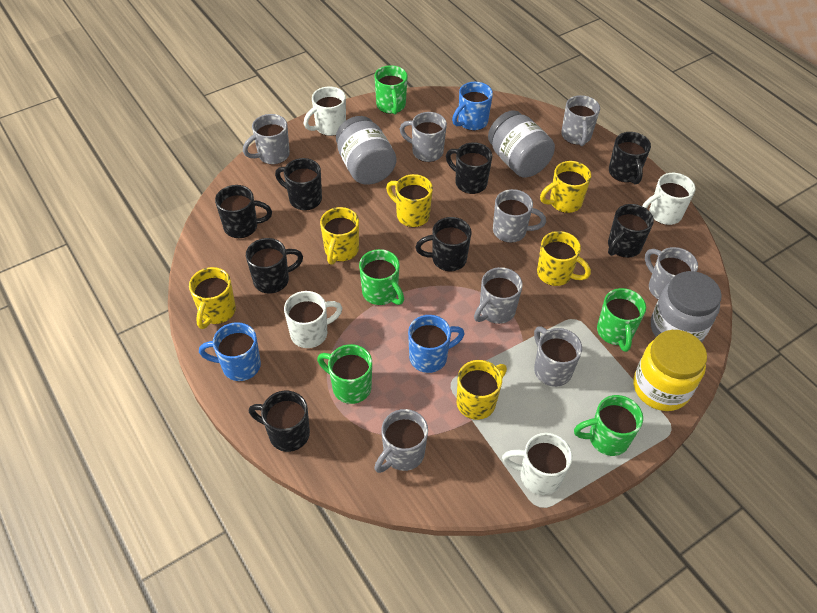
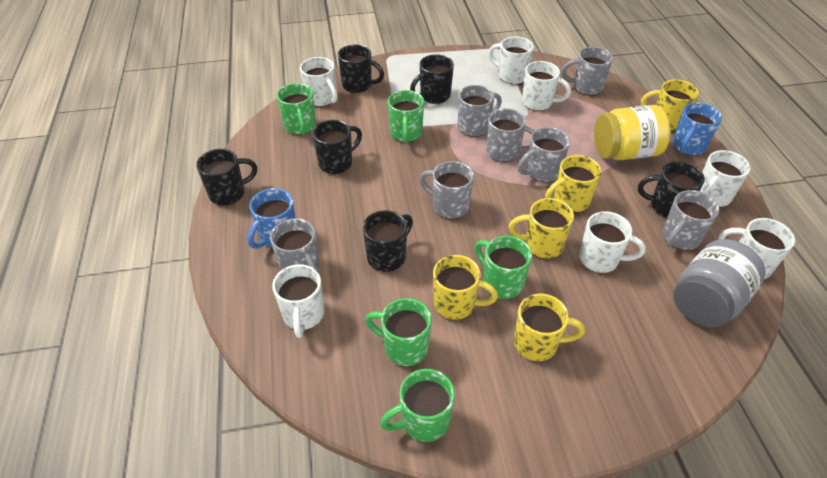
black mug: [215,185,272,238] [246,238,303,293] [249,391,310,452] [275,158,322,211] [416,217,472,271] [446,142,492,194] [608,204,654,258] [609,132,651,184] = 8 -> [196,149,257,206] [312,120,362,174] [338,44,384,93] [363,210,413,272] [410,54,454,104] [638,161,705,218] = 6
blue mug: [199,322,261,381] [408,315,465,373] [452,82,493,131] = 3 -> [247,188,295,249] [673,102,722,156] = 2
grey jar: [336,116,396,185] [488,110,555,177] [651,271,722,342] = 3 -> [673,239,766,328] = 1
grey mug: [243,114,290,165] [374,409,428,473] [400,112,447,162] [474,267,523,324] [493,189,546,243] [534,327,582,387] [561,95,600,146] [645,247,698,299] = 8 -> [270,218,319,272] [420,161,474,219] [458,85,502,137] [486,108,535,162] [518,127,570,182] [561,47,613,95] [663,190,719,250] = 7
white mug: [284,291,342,348] [304,86,346,136] [502,433,572,495] [642,173,695,225] = 4 -> [272,264,324,338] [300,57,338,107] [489,36,534,84] [522,61,571,111] [579,211,646,273] [700,150,751,207] [718,218,795,279] = 7
yellow mug: [189,267,236,329] [320,207,359,265] [386,174,433,227] [457,360,507,420] [537,231,591,286] [540,161,591,213] = 6 -> [433,255,498,320] [509,198,574,259] [514,294,585,361] [545,155,601,212] [641,79,699,131] = 5

